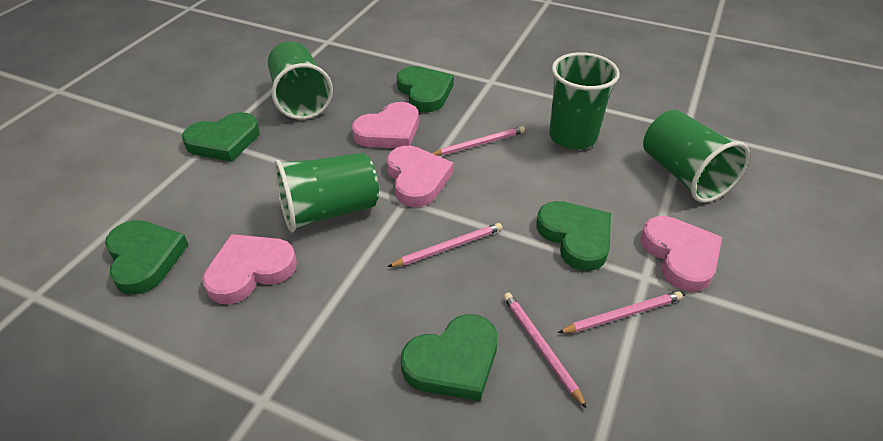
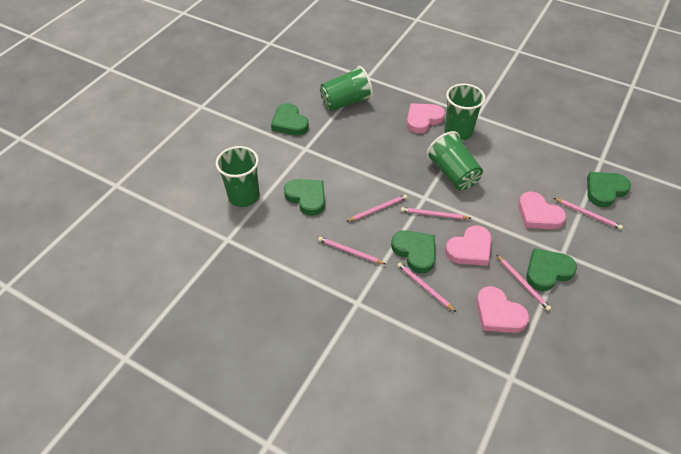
pink pencil: [387,223,502,267] [432,126,525,156] [503,292,587,409] [558,291,683,333] = 4 -> [318,237,385,264] [346,195,407,222] [397,262,456,312] [401,207,471,219] [497,255,551,311] [554,198,623,230] = 6

